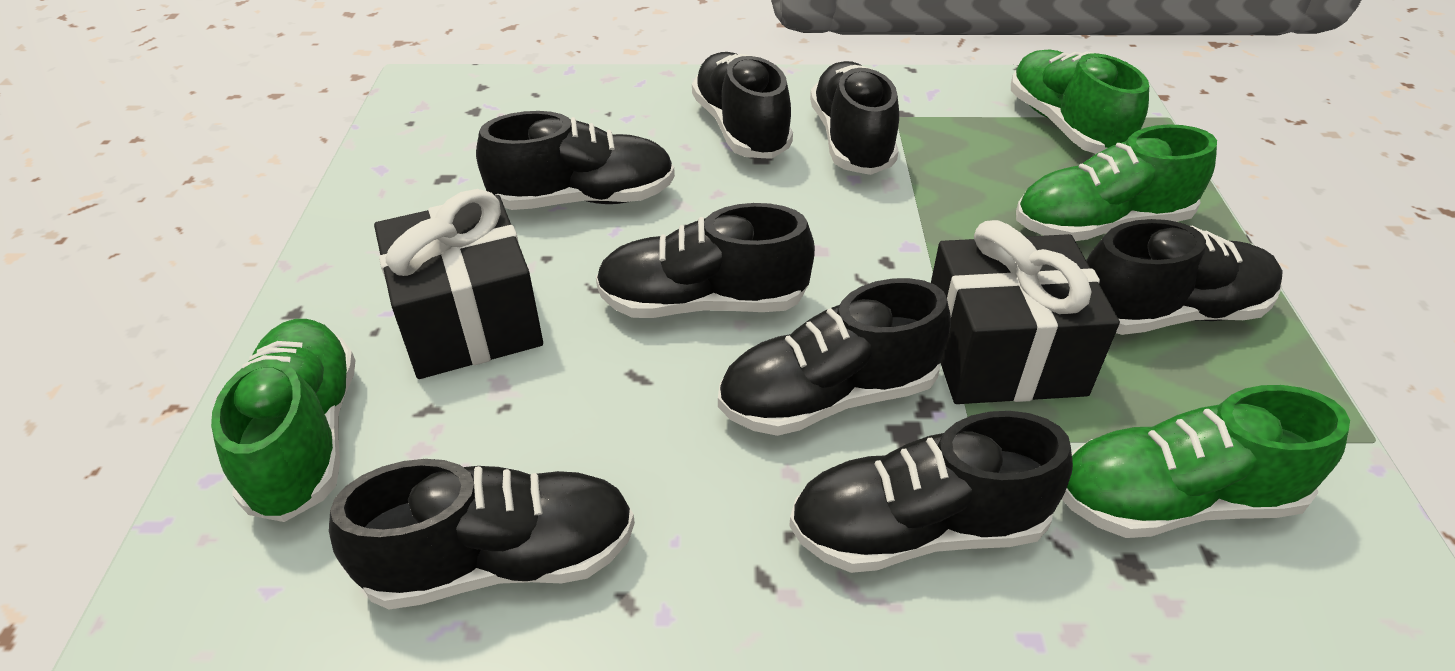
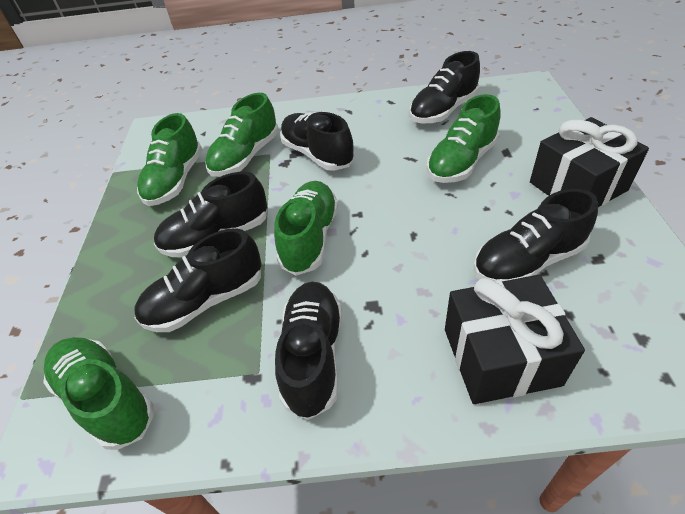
black shoe: [329,459,635,609] [476,111,675,210] [596,203,815,318] [692,52,793,159] [718,278,951,436] [789,411,1073,573] [810,61,899,175] [1086,219,1283,335] = 8 -> [135,228,262,332] [154,172,267,258] [275,282,342,420] [280,112,355,171] [409,51,480,123] [473,189,598,281] = 6
green shoe: [211,319,356,522] [1011,50,1149,154] [1016,124,1217,241] [1062,385,1350,538] = 4 -> [43,337,154,450] [137,113,202,206] [206,93,279,177] [274,181,338,276] [427,94,501,183] = 5

